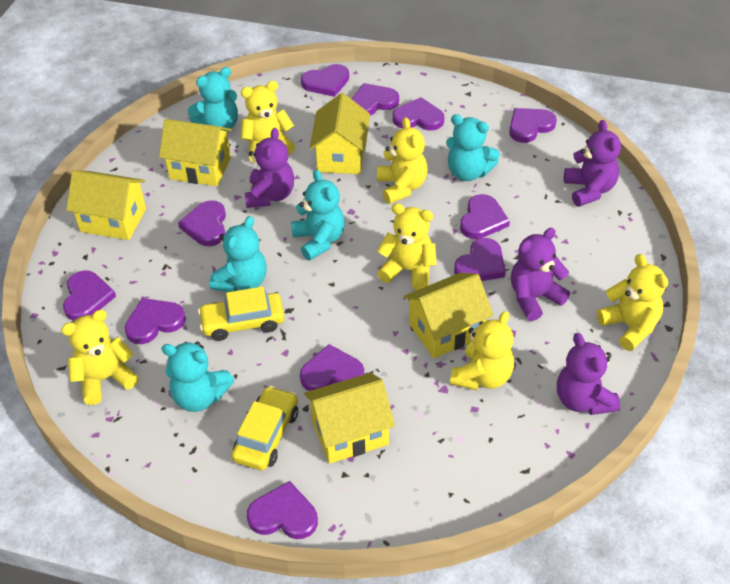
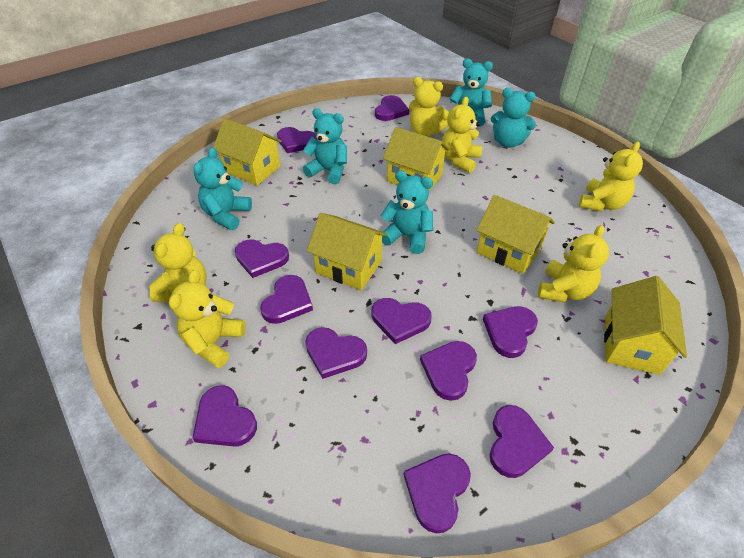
purple teddy bear: [245,128,294,208] [511,228,570,321] [557,333,620,415] [564,120,621,207] = 4 -> none = 0
yellow car: [198,286,284,341] [231,386,298,470] = 2 -> none = 0

